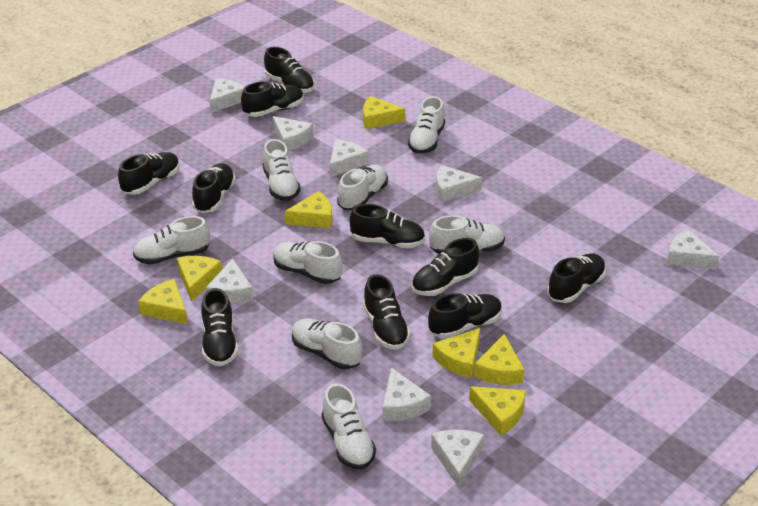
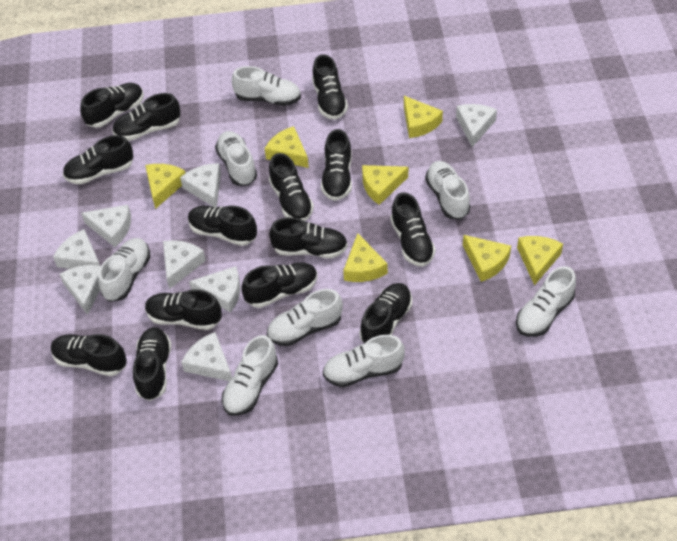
black shoe: [118,152,180,195] [192,163,236,213] [201,288,238,366] [241,81,304,117] [264,47,315,93] [349,204,425,248] [363,274,411,350] [411,238,479,296] [428,293,502,339] [547,253,606,303] = 10 -> [51,334,127,376] [63,135,133,184] [80,83,144,128] [112,93,181,141] [133,327,171,401] [145,289,222,330] [188,206,257,246] [241,262,317,308] [269,153,314,221] [269,217,348,258] [312,54,348,120] [321,129,352,201] [360,283,412,344] [390,192,436,267] = 14

